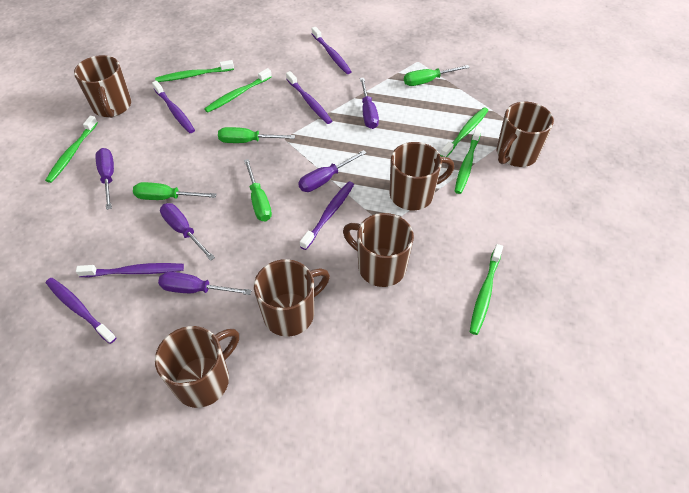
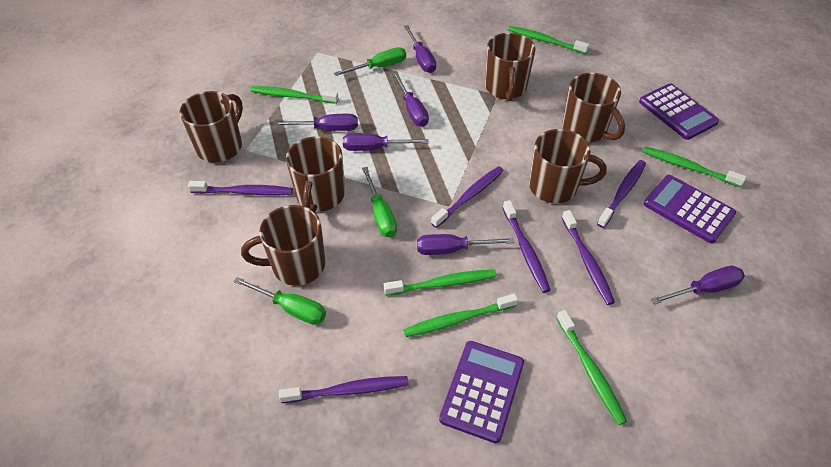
green screwdriver: [133,182,216,200] [218,127,295,143] [244,159,272,221] [404,65,470,86] = 4 -> [233,277,326,324] [334,47,406,76] [362,167,397,237] = 3
purple calculator: none = 0 -> [439,341,524,443] [639,83,719,140] [644,175,736,243] = 3
purple screwdriver: [95,148,114,210] [158,272,252,295] [160,203,215,261] [298,150,366,192] [360,78,379,129] = 5 -> [274,114,358,131] [343,133,429,151] [393,73,429,127] [404,25,436,73] [417,234,514,255] [651,266,745,304] = 6

